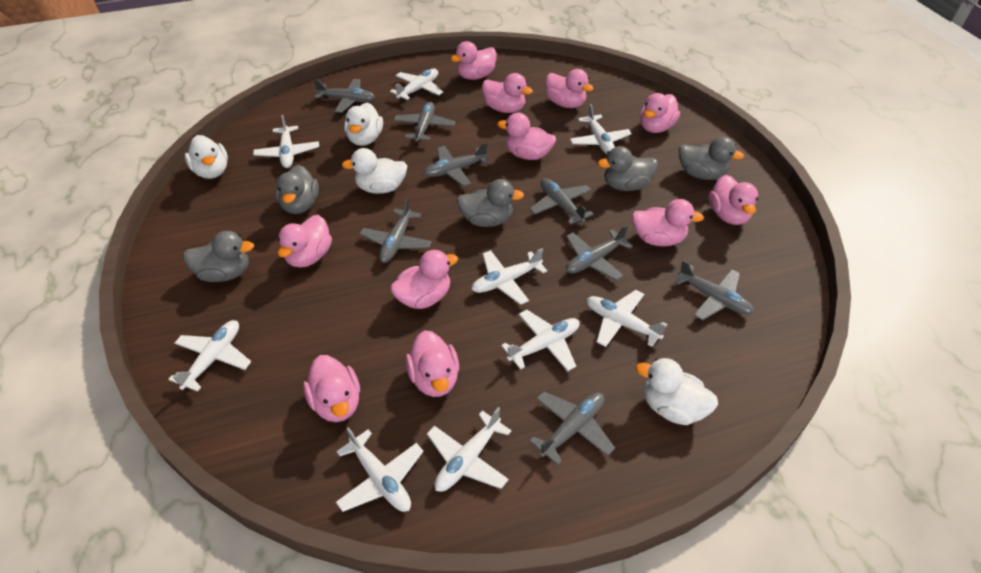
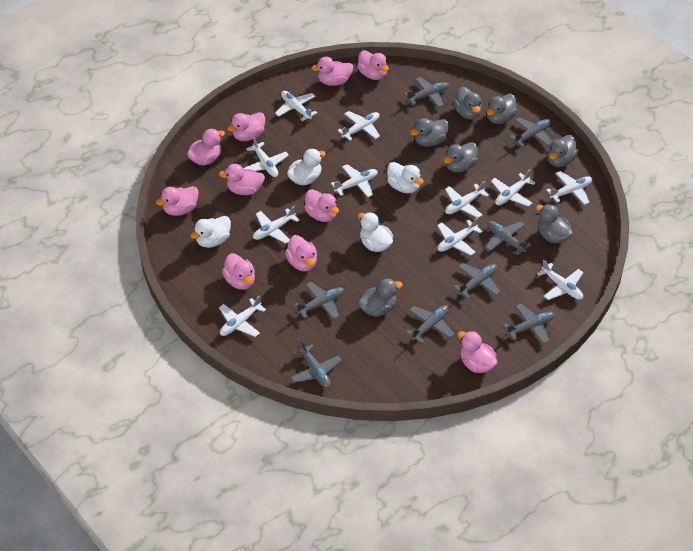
grey duck: [183,231,254,282] [275,165,319,214] [457,179,524,227] [598,146,658,191] [679,136,744,180] = 5 -> [358,279,403,317] [410,118,449,147] [443,142,478,173] [453,87,482,120] [487,94,517,124] [536,204,573,243] [547,135,578,167] = 7
pink duck: [278,215,332,268] [303,355,360,422] [390,250,458,309] [406,330,459,397] [451,41,497,80] [482,73,533,113] [497,113,556,160] [546,69,594,108] [632,199,704,246] [640,93,680,133] [709,175,758,225] = 11 -> [156,186,199,216] [187,129,225,165] [219,164,265,195] [222,254,255,290] [227,112,265,141] [285,235,317,271] [304,189,339,222] [311,57,353,86] [357,50,389,80] [457,331,497,373] = 10
white plane: [168,320,251,392] [253,115,319,168] [336,427,424,512] [390,69,443,100] [427,407,512,492] [471,248,547,305] [501,310,580,372] [570,104,632,155] [587,290,667,347] = 9 -> [219,295,266,337] [243,137,289,177] [253,206,300,244] [275,91,317,121] [331,164,378,197] [338,111,380,141] [437,217,483,255] [445,181,489,218] [491,170,535,207] [537,260,583,300] [546,171,592,205] = 11

